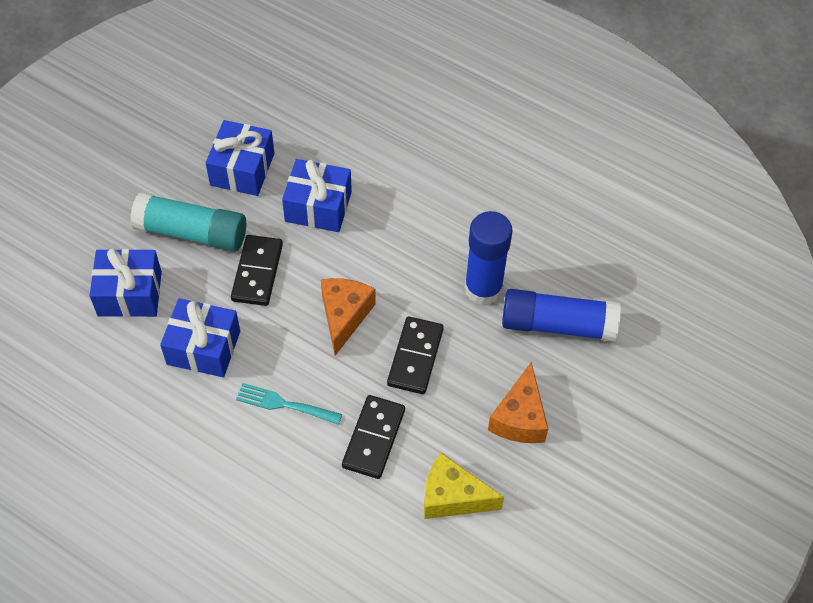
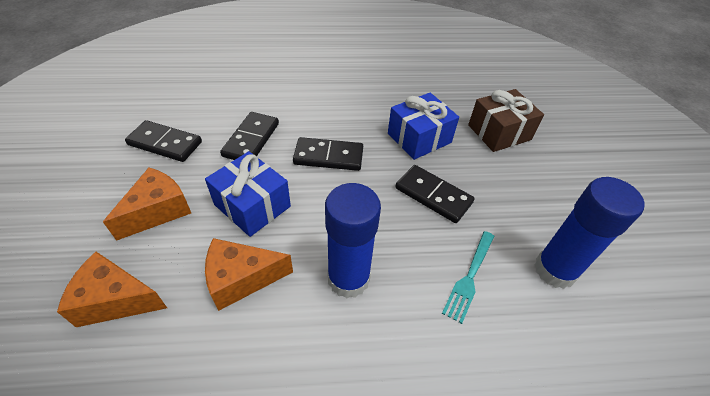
black domino: [231,235,283,306] [342,395,405,479] [387,316,444,394] = 3 -> [125,120,202,162] [220,112,279,160] [293,137,363,171] [395,165,475,223] = 4
blue gift: [89,248,162,317] [160,298,240,377] [206,120,275,196] [282,159,352,232] = 4 -> [205,151,291,237] [388,93,459,160] = 2
brown gift: none = 0 -> [468,89,544,152] = 1
orange cheese: [321,278,376,356] [488,362,548,443] = 2 -> [57,252,167,327] [103,168,191,241] [205,238,293,311] = 3
turquoise glue stick: [130,192,246,252] = 1 -> none = 0
yellow cheese: [424,452,504,519] = 1 -> none = 0

